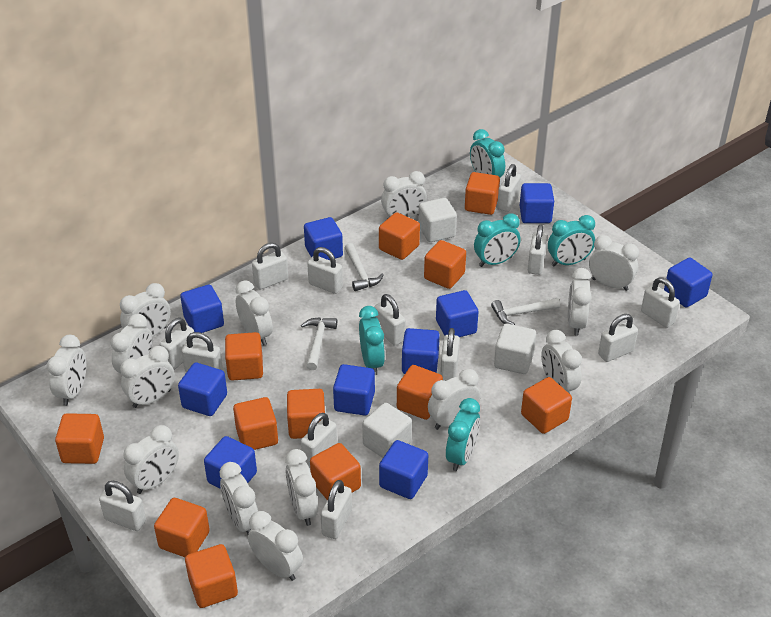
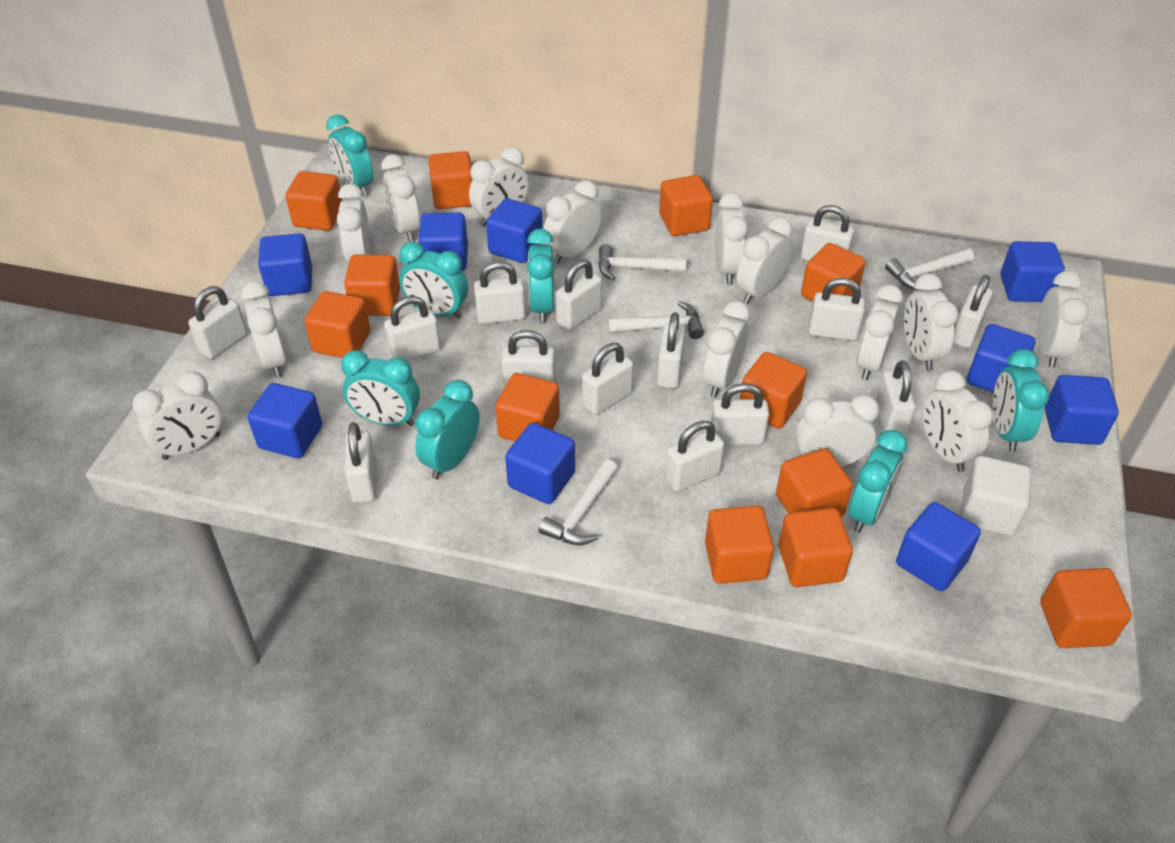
blue cube: [178,362,227,416] [180,285,224,333] [204,436,257,489] [304,217,343,260] [333,364,375,416] [379,440,428,499] [402,328,440,374] [436,290,479,337] [520,183,554,223] [664,258,712,307] = 10 -> [248,383,322,458] [258,233,312,296] [419,213,468,271] [486,198,543,263] [505,423,575,504] [896,502,981,591] [967,324,1035,393] [1000,241,1065,302] [1045,375,1119,445] = 9
turquoise clock: [359,306,385,375] [446,398,480,471] [470,129,505,177] [474,213,520,267] [548,215,595,266] = 5 -> [326,114,374,196] [341,350,420,426] [399,242,468,319] [415,380,479,479] [527,229,554,323] [848,430,908,533] [993,349,1049,452] = 7
white cube: [362,403,412,458] [418,198,457,242] [494,324,536,374] = 3 -> [961,456,1031,536] = 1
white hammer: [301,317,337,370] [345,243,384,291] [491,298,560,325] = 3 -> [539,459,618,545] [598,244,686,280] [608,301,704,339] [885,248,974,290] = 4
white padlock: [99,481,146,531] [160,318,196,370] [181,332,223,372] [252,243,288,290] [301,413,337,466] [307,247,343,294] [321,480,352,539] [374,294,406,346] [440,328,460,381] [497,164,521,212] [528,224,547,275] [598,314,638,362] [641,277,680,328] = 13 -> [189,286,247,359] [345,422,376,503] [384,296,441,361] [474,262,526,324] [501,330,556,388] [556,260,602,330] [582,343,633,415] [657,312,686,388] [665,421,724,492] [711,383,769,445] [801,205,854,261] [809,278,865,341] [876,360,916,437] [953,275,993,348] = 14

